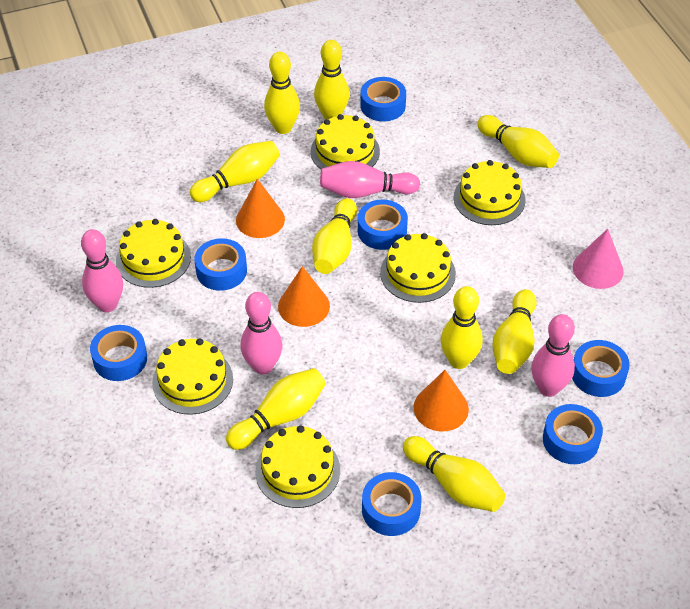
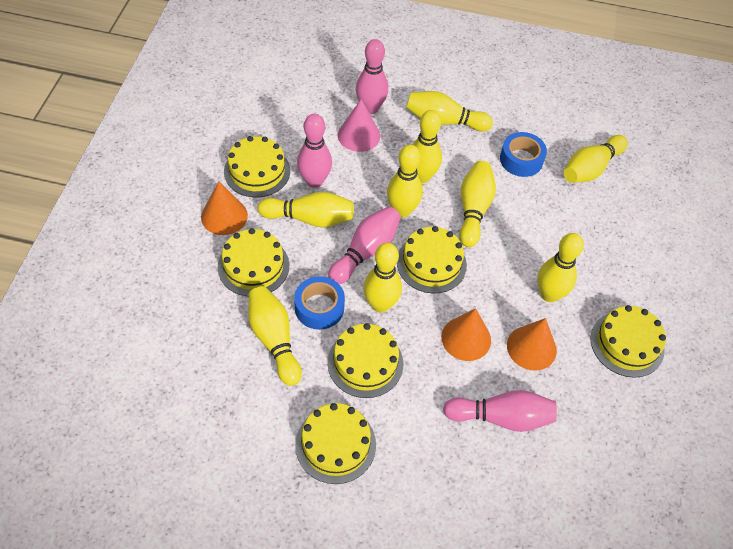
blue tape: [90,325,147,381] [194,238,247,291] [358,200,408,250] [360,77,406,121] [362,472,421,536] [543,404,603,464] [572,340,630,397] = 7 -> [294,276,345,330] [500,132,547,177] = 2

